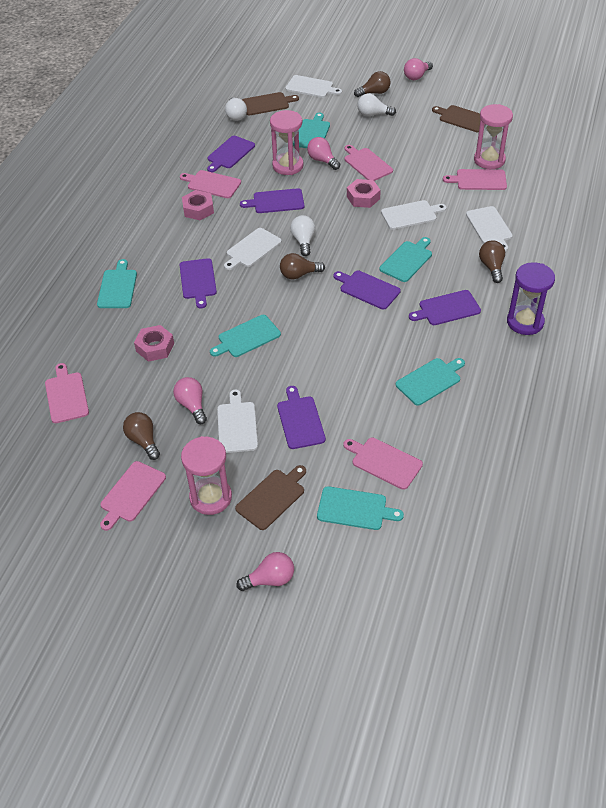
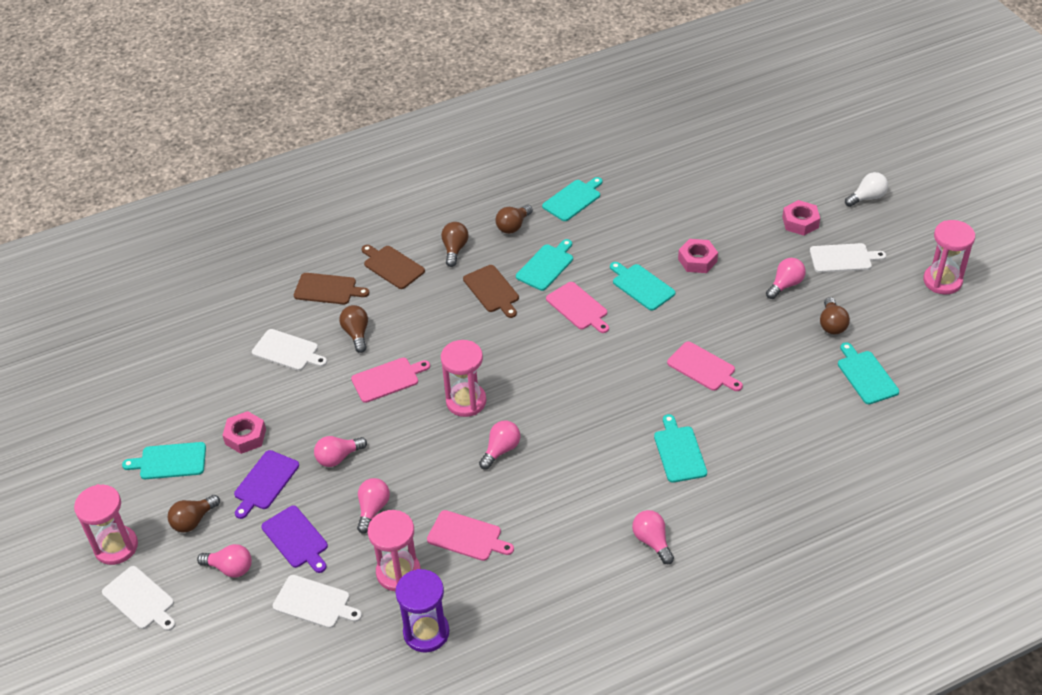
brown light bulb: [123,412,160,460] [280,253,325,279] [354,71,390,97] [479,240,505,283] = 4 -> [168,495,220,533] [339,305,368,353] [441,222,469,267] [495,205,533,234] [820,297,850,334] = 5
pink cutting board: [45,363,89,423] [100,461,166,531] [180,170,241,198] [343,438,423,490] [344,145,393,181] [443,169,507,190] = 6 -> [351,358,430,403] [427,510,514,561] [546,282,609,333] [667,341,743,391] = 4
pink hourglass: [181,436,232,515] [270,110,304,175] [474,104,513,169] = 3 -> [74,484,138,565] [368,510,421,591] [441,340,486,417] [923,220,975,294] = 4
pink light bulb: [173,377,207,424] [236,552,294,591] [307,137,340,170] [404,58,433,80] = 4 -> [197,544,252,577] [314,436,367,467] [357,478,390,534] [479,421,520,470] [632,510,674,564] [766,258,806,299] = 6
purple cutting board: [180,258,217,308] [207,136,255,172] [240,188,305,213] [277,386,326,449] [333,271,401,310] [409,290,481,325] = 6 -> [234,450,299,519] [261,505,328,573] = 2
white cutting board: [217,389,258,453] [224,228,282,270] [285,75,342,98] [381,200,447,230] [466,206,513,251] = 5 -> [102,566,176,631] [252,329,327,371] [273,575,362,628] [810,243,886,273] = 4
white light bulb: [225,97,247,121] [290,215,315,256] [357,93,396,116] = 3 -> [845,172,888,207] = 1

